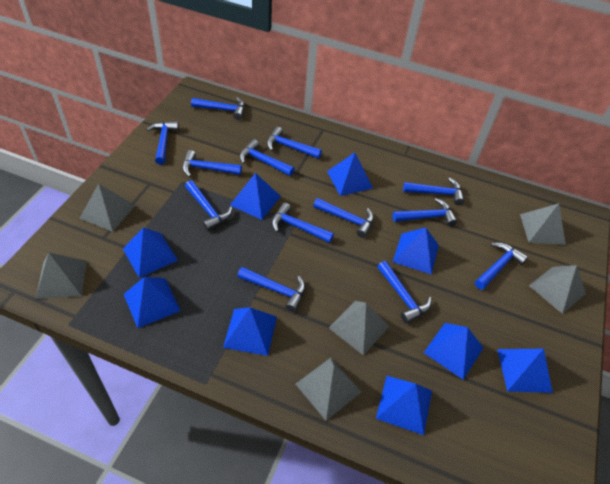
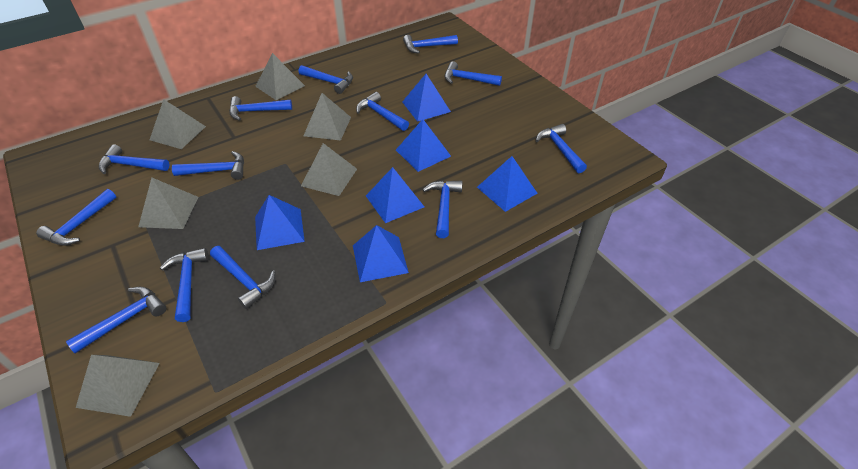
blue pyramid: [123,227,178,278] [124,277,181,328] [223,307,277,356] [230,173,281,220] [327,153,373,196] [376,376,432,435] [393,228,439,275] [424,323,483,380] [497,349,553,393] = 9 -> [255,195,305,250] [353,225,409,282] [366,167,424,223] [396,119,451,172] [402,74,451,122] [477,156,537,212] = 6

